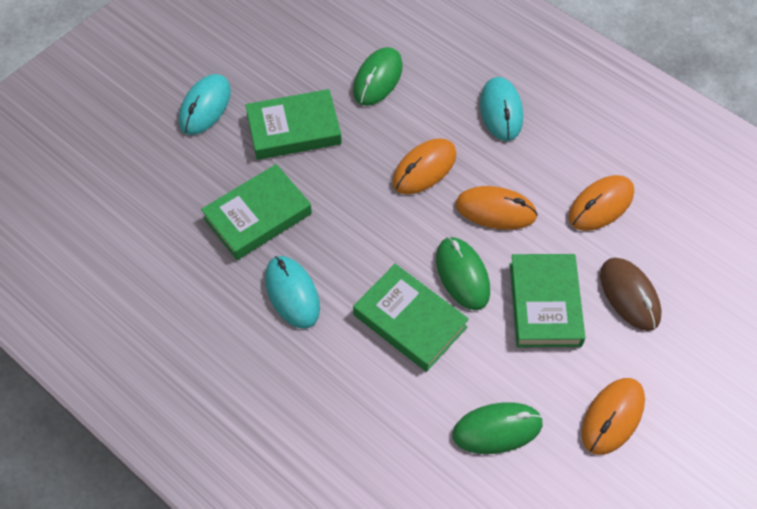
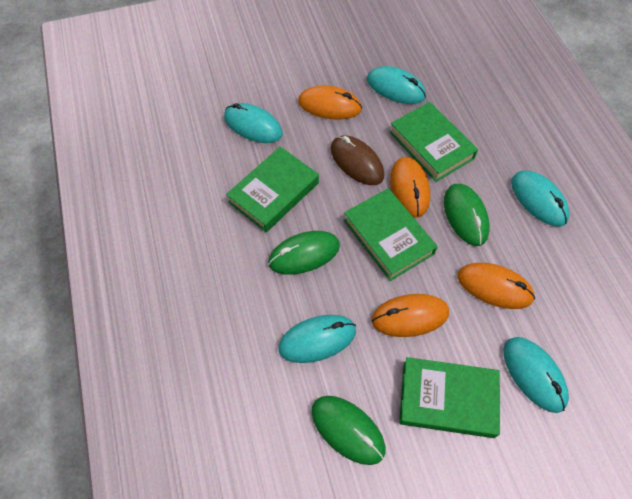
turquoise mouse: [179,74,231,135] [265,256,320,329] [480,77,523,141] = 3 -> [224,103,283,143] [278,315,356,363] [367,66,426,104] [503,337,569,413] [511,170,570,227] = 5

